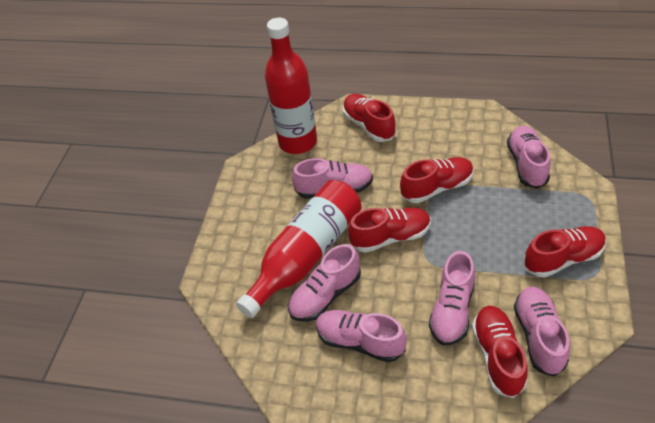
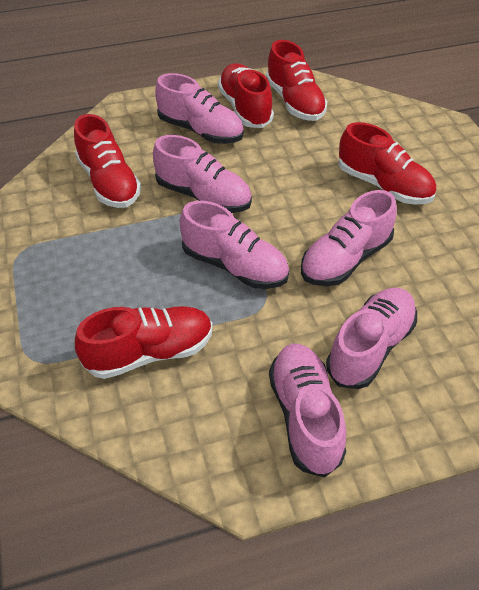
red bottle: [236,180,362,318] [265,18,317,154] = 2 -> none = 0

